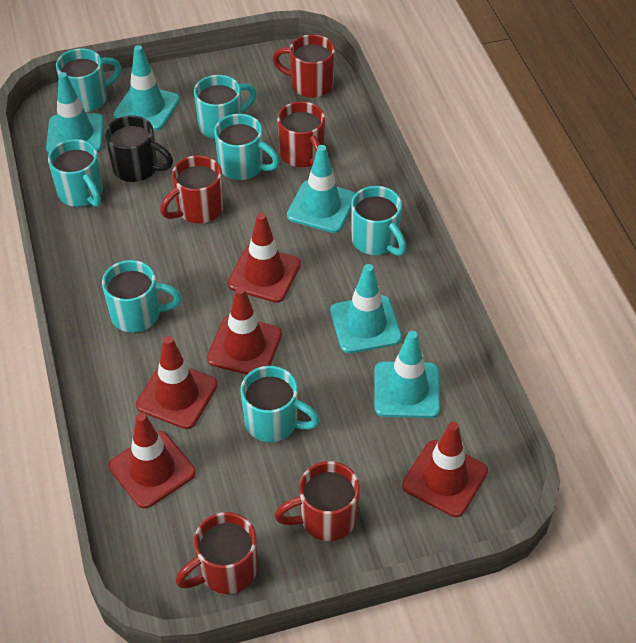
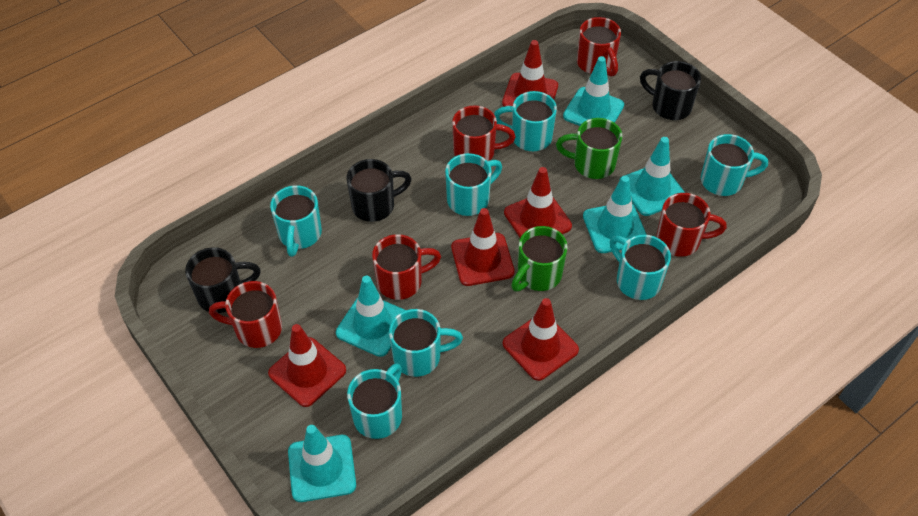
black mug: [105,115,173,182] = 1 -> [185,247,261,313] [347,159,412,222] [640,61,701,120] = 3
green mug: none = 0 -> [511,226,568,291] [556,118,622,179] = 2

